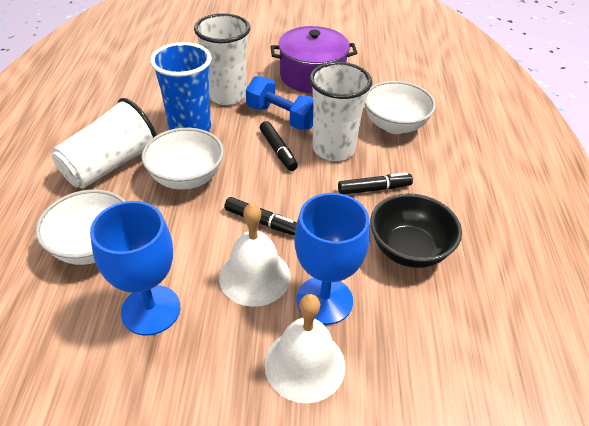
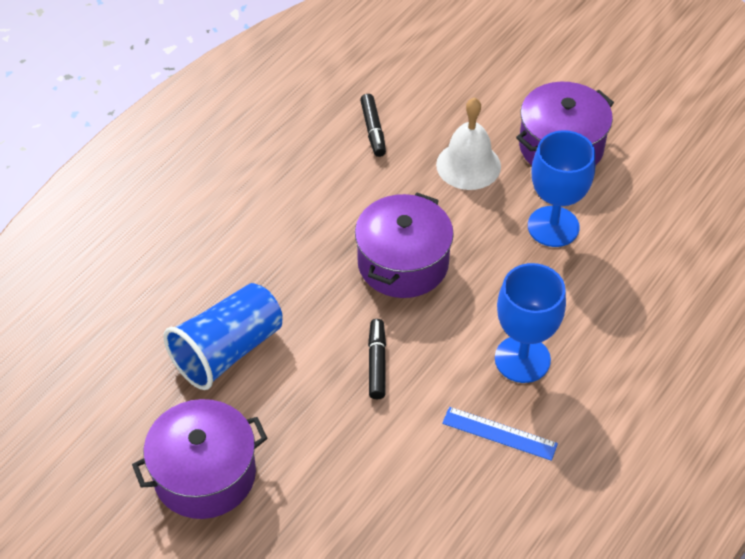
black bowl: [370,193,462,268] = 1 -> none = 0
black marker: [224,197,297,236] [260,121,298,171] [338,172,413,195] = 3 -> [360,94,386,157] [368,319,386,399] = 2
blue dumbbell: [246,76,313,130] = 1 -> none = 0
blue ruler: none = 0 -> [442,407,558,461] = 1
purple pot: [270,26,357,93] = 1 -> [132,399,267,519] [355,193,454,298] [516,82,614,166] = 3
white bell: [219,203,291,307] [264,294,345,403] = 2 -> [436,97,501,190] = 1
white bowl: [35,189,125,265] [141,128,224,190] [364,81,436,134] = 3 -> none = 0
white cup: [52,98,157,189] [194,13,250,105] [309,62,372,161] = 3 -> none = 0

